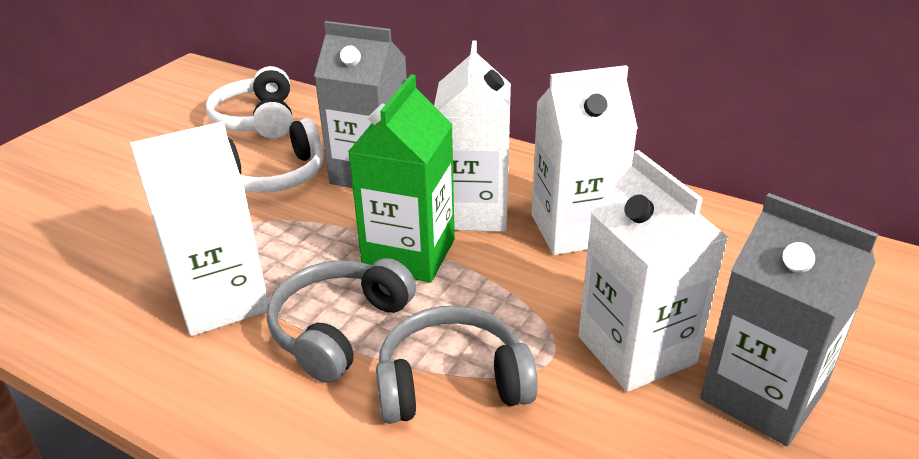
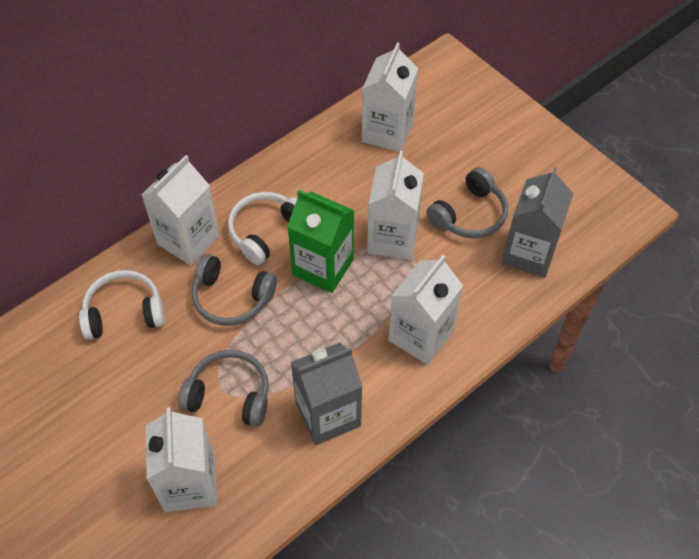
grey headphones: [267,258,416,383] [376,306,538,424] = 2 -> [178,350,269,427] [192,254,277,326] [426,167,508,239] = 3
white carton: [130,121,269,336] [434,41,511,232] [532,65,638,255] [578,150,728,392] = 4 -> [141,155,220,265] [146,407,218,512] [362,42,418,152] [367,151,424,260] [389,255,463,365] = 5

